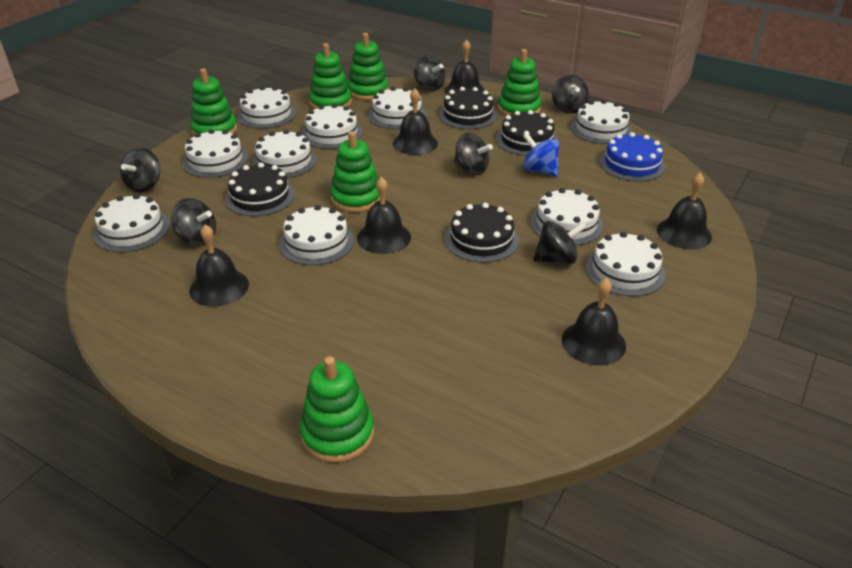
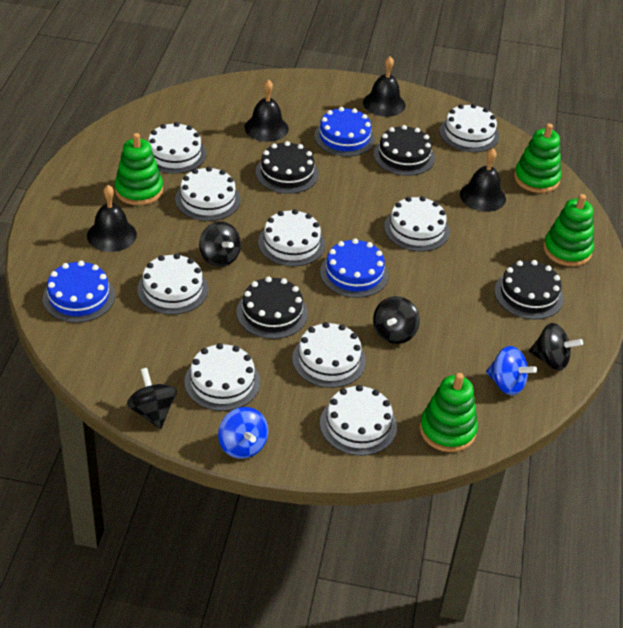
black bell: [189,224,249,307] [357,177,411,254] [393,88,438,155] [445,39,485,95] [562,278,626,366] [657,173,712,249] = 6 -> [87,185,137,252] [244,79,289,142] [363,56,405,117] [460,148,506,212] = 4
black spinning top: [120,147,161,192] [170,198,216,246] [414,55,445,91] [454,133,493,175] [533,221,587,264] [552,75,589,113] = 6 -> [127,368,177,429] [199,222,241,267] [373,296,420,344] [529,323,583,371] = 4
blue cake: [599,132,665,182] = 1 -> [43,261,115,323] [314,107,375,156] [320,238,389,298] = 3
blue spinning top: [523,133,559,177] = 1 -> [218,407,268,459] [486,346,537,395] = 2
green stacking toy: [190,68,237,136] [300,356,374,463] [309,43,352,109] [330,131,380,212] [348,33,388,100] [498,49,541,116] = 6 -> [115,133,163,205] [420,373,478,452] [514,123,561,193] [543,194,594,266] = 4
white cake: [93,194,170,252] [182,129,248,178] [237,86,296,129] [252,130,317,178] [279,205,354,265] [301,104,363,149] [368,87,427,129] [530,188,603,245] [571,100,632,144] [586,232,665,297] = 10 -> [137,254,208,315] [148,122,206,174] [175,167,241,221] [184,343,260,411] [258,209,325,266] [292,322,366,388] [320,385,397,456] [384,196,450,252] [440,104,499,152] = 9

